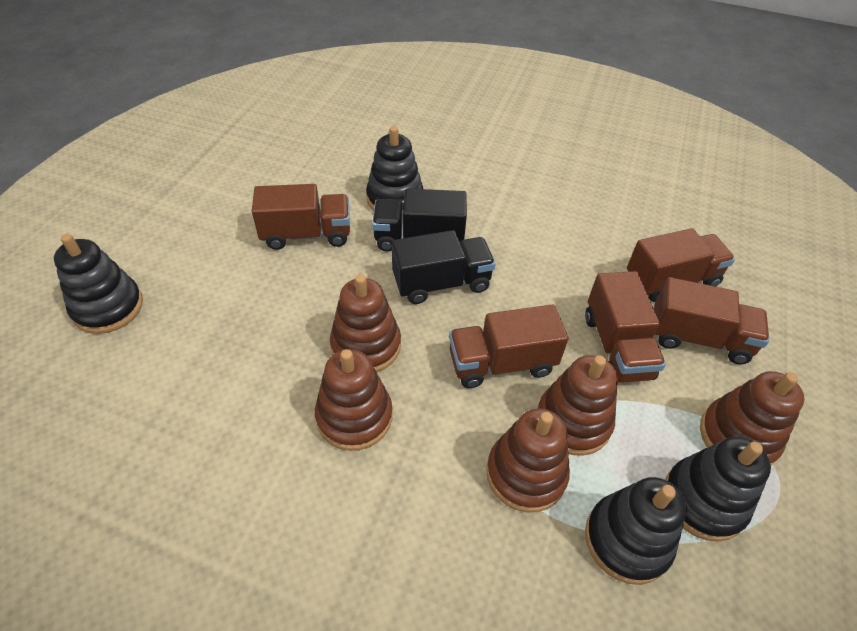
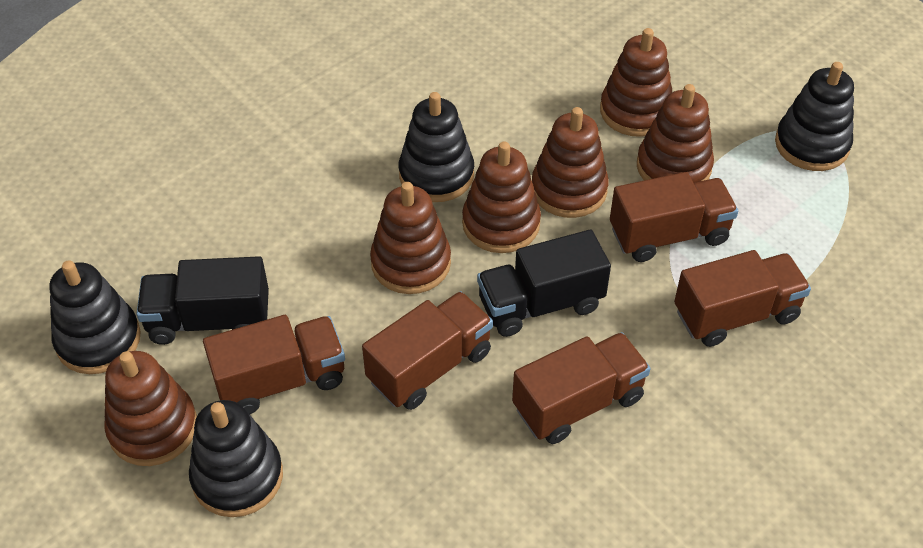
brown stacking toy: [315,349,392,451] [330,274,401,372] [486,408,570,512] [537,355,618,456] [700,371,805,465] = 5 -> [104,351,197,466] [370,182,451,294] [462,142,541,253] [532,107,609,218] [600,28,672,137] [637,84,714,183] = 6

